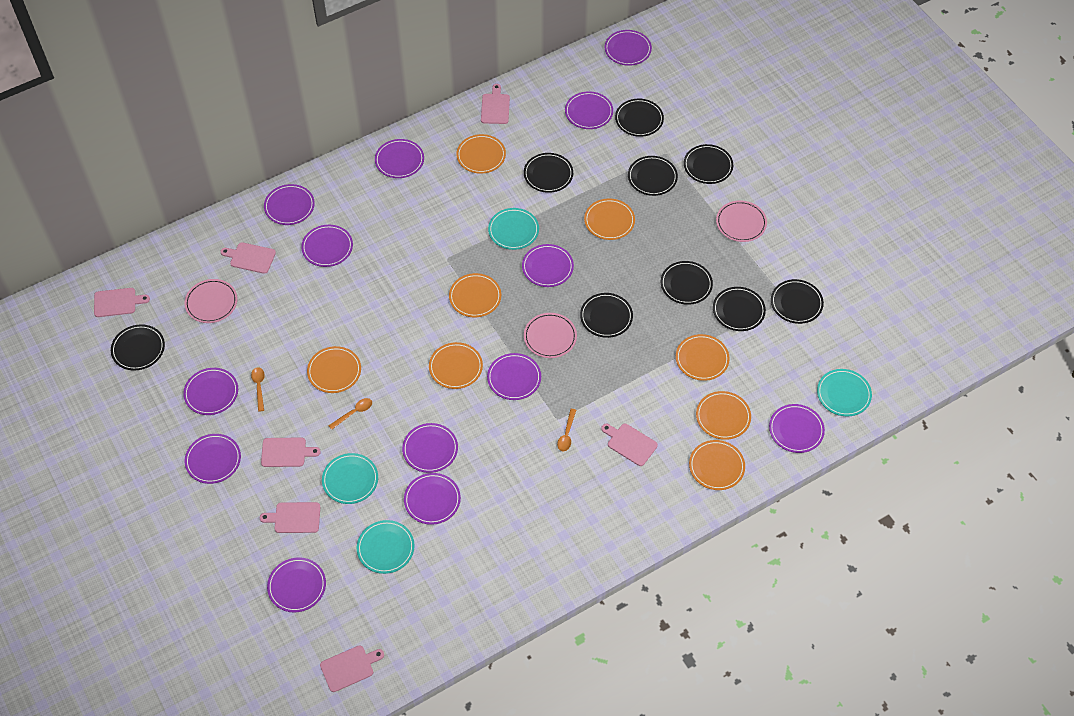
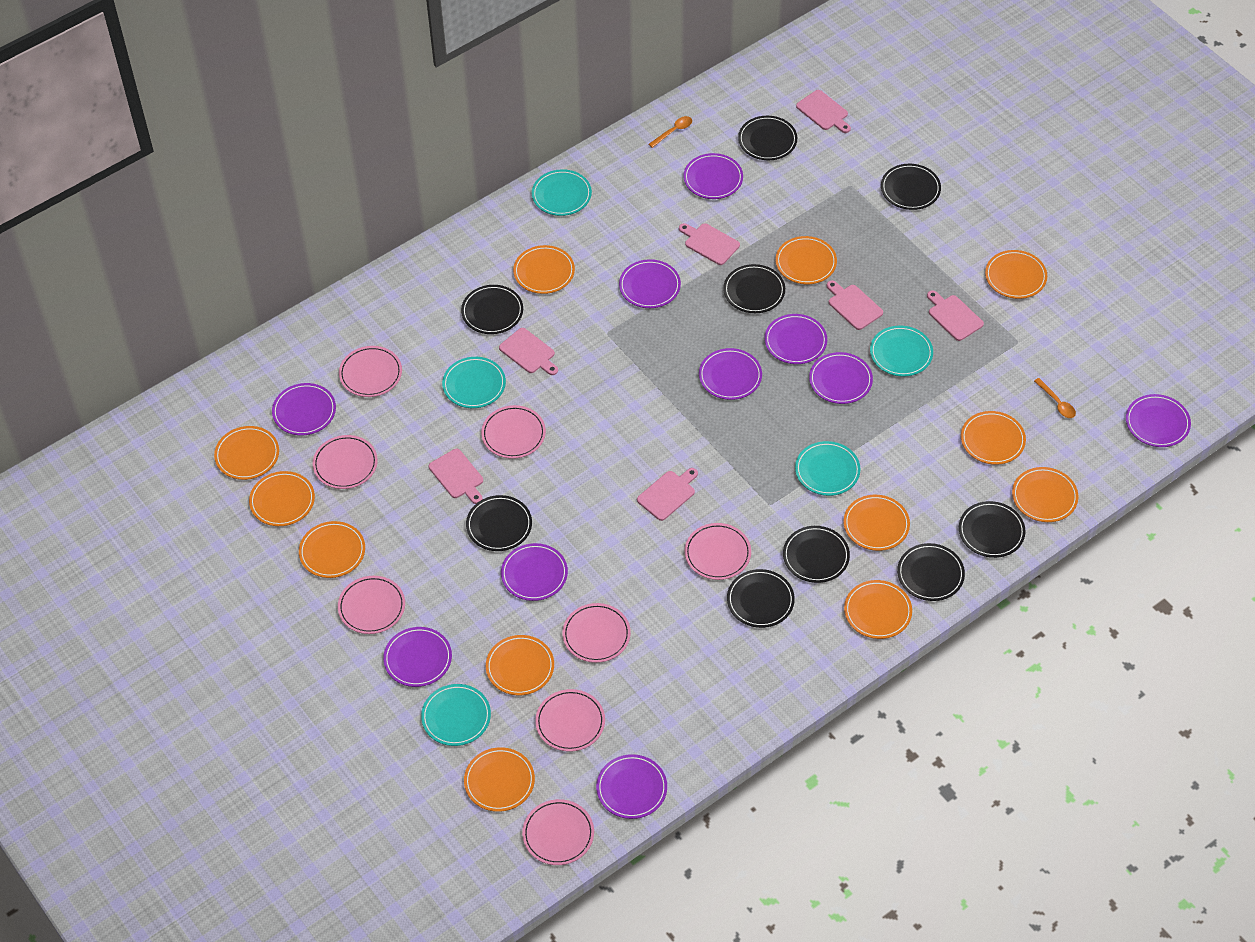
orange plate: [307,346,361,393] [429,342,483,389] [449,273,501,317] [456,134,506,174] [584,199,635,240] [676,334,730,381] [689,440,745,490] [696,391,751,440] = 8 -> [214,426,279,480] [249,471,315,526] [299,521,365,578] [464,747,535,812] [486,635,554,695] [513,245,575,294] [775,236,837,284] [843,495,910,551] [844,580,912,639] [961,411,1026,465] [985,250,1047,299] [1012,467,1078,522] = 12
orange spoon: [251,367,265,412] [328,398,372,430] [557,409,576,451] = 3 -> [648,116,692,148] [1034,378,1076,418] = 2
pink plate: [184,279,237,323] [524,313,577,358] [716,200,767,242] = 3 -> [313,435,378,489] [338,576,405,634] [339,346,402,397] [481,405,546,459] [522,799,594,865] [535,689,605,752] [562,603,631,663] [685,523,751,580] = 8
purple plate: [183,368,238,415] [184,434,241,484] [264,184,315,225] [267,557,326,612] [301,225,353,267] [375,139,424,178] [402,423,458,473] [404,473,461,525] [487,353,541,400] [522,244,574,287] [565,91,613,129] [605,30,652,66] [769,404,825,453] = 13 -> [272,383,336,436] [383,627,452,687] [501,543,568,601] [596,754,667,819] [619,259,681,308] [683,153,743,199] [699,348,762,400] [764,314,827,364] [809,352,873,404] [1126,394,1191,447] = 10
turquoise plate: [322,453,378,504] [357,520,415,574] [488,208,539,250] [817,369,872,417] = 4 -> [421,684,491,746] [442,357,506,408] [532,169,592,216] [795,441,861,496] [870,325,933,377] = 5

